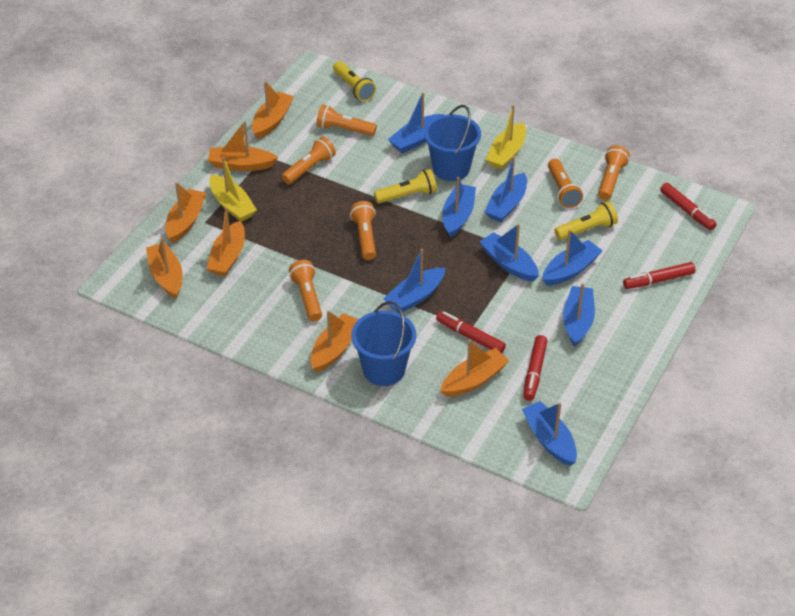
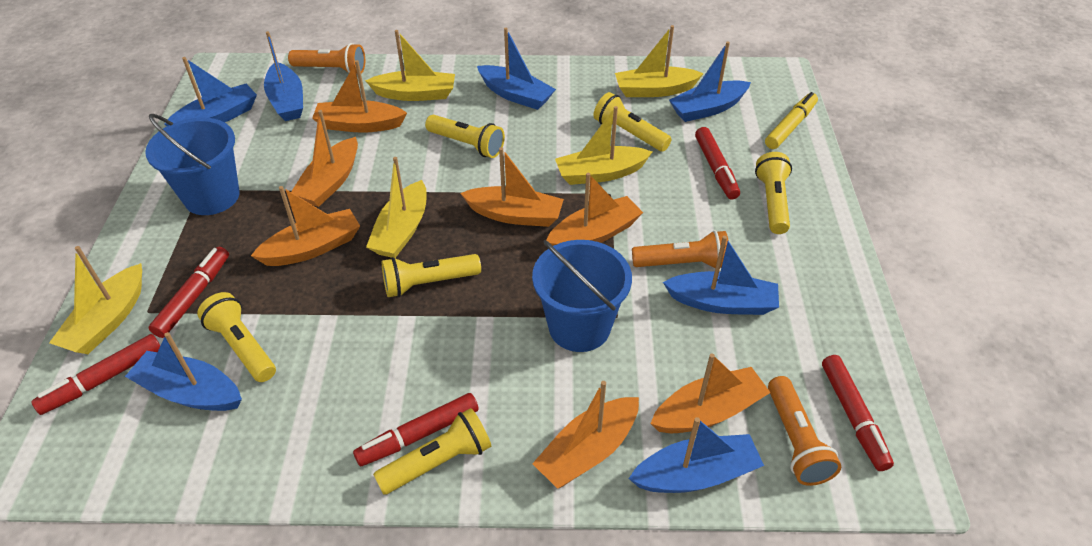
blue boat: [383,249,445,314] [388,92,444,153] [442,177,476,238] [479,224,539,282] [485,156,527,222] [522,401,577,466] [542,229,603,286] [563,283,595,347] = 8 -> [125,332,242,411] [164,57,257,126] [264,31,303,121] [477,28,556,110] [628,417,764,493] [663,236,779,315] [669,41,751,122] = 7
orange flashlight: [282,137,336,184] [289,260,322,321] [316,104,377,136] [350,201,376,260] [548,159,583,208] [598,145,630,200] = 6 -> [288,43,365,74] [632,230,729,268] [768,376,841,486] = 3
red marker: [436,311,506,353] [523,335,547,401] [623,262,695,289] [660,183,717,230] = 4 -> [31,334,161,415] [149,247,229,338] [353,393,479,466] [695,127,740,199] [822,355,894,471] = 5
yellow boat: [209,157,257,222] [486,105,526,170] = 2 -> [49,246,142,354] [365,30,455,101] [366,157,427,258] [555,106,652,185] [615,25,704,97] = 5
yellow flashlight: [333,61,376,101] [374,169,437,203] [554,201,618,240] = 3 -> [197,292,276,382] [373,408,491,495] [382,254,481,297] [425,115,505,158] [594,92,672,152] [755,152,792,234] = 6
yellow marker: none = 0 -> [765,92,818,149] = 1

